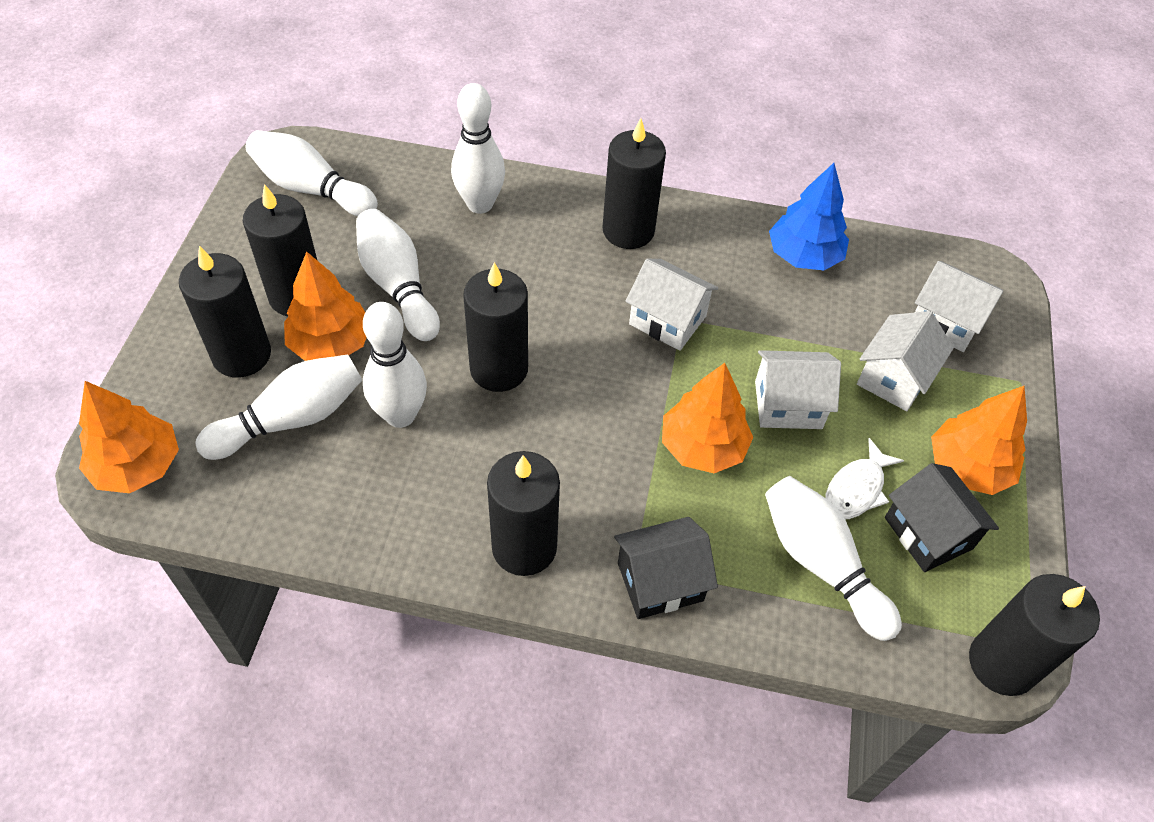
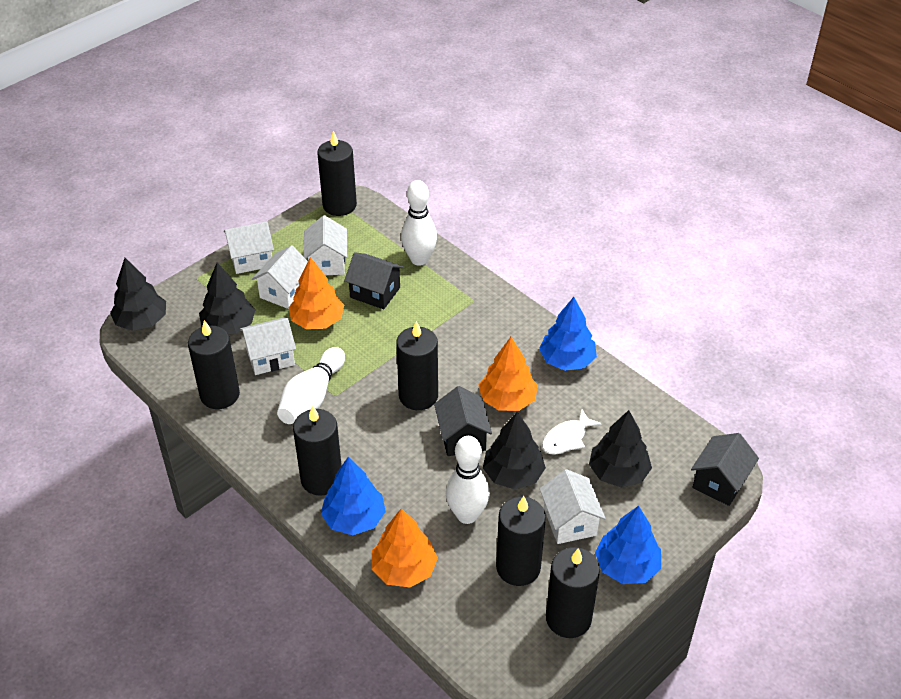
black house: [614,517,718,619] [885,463,999,572] = 2 -> [344,252,404,309] [434,386,492,456] [691,433,759,506] = 3
black tree: none = 0 -> [110,258,166,331] [199,263,255,334] [483,412,546,489] [589,410,652,488] = 4
blue tree: [769,163,849,270] = 1 -> [321,457,386,535] [539,297,597,371] [595,506,661,584] = 3
orange tree: [79,381,179,493] [284,251,367,361] [662,363,753,473] [931,386,1027,495] = 4 -> [288,257,344,329] [372,508,438,588] [479,337,538,411] = 3
white bowling pin: [195,354,362,460] [246,130,378,216] [356,209,440,341] [363,302,427,428] [451,83,505,214] [765,476,902,641] = 6 -> [277,347,345,424] [401,180,437,266] [446,436,490,524] = 3
white house: [626,259,718,351] [755,350,841,429] [857,311,954,411] [915,261,1003,352] = 4 -> [224,221,274,274] [240,317,296,375] [252,245,308,309] [303,215,347,275] [540,469,606,544] = 5

